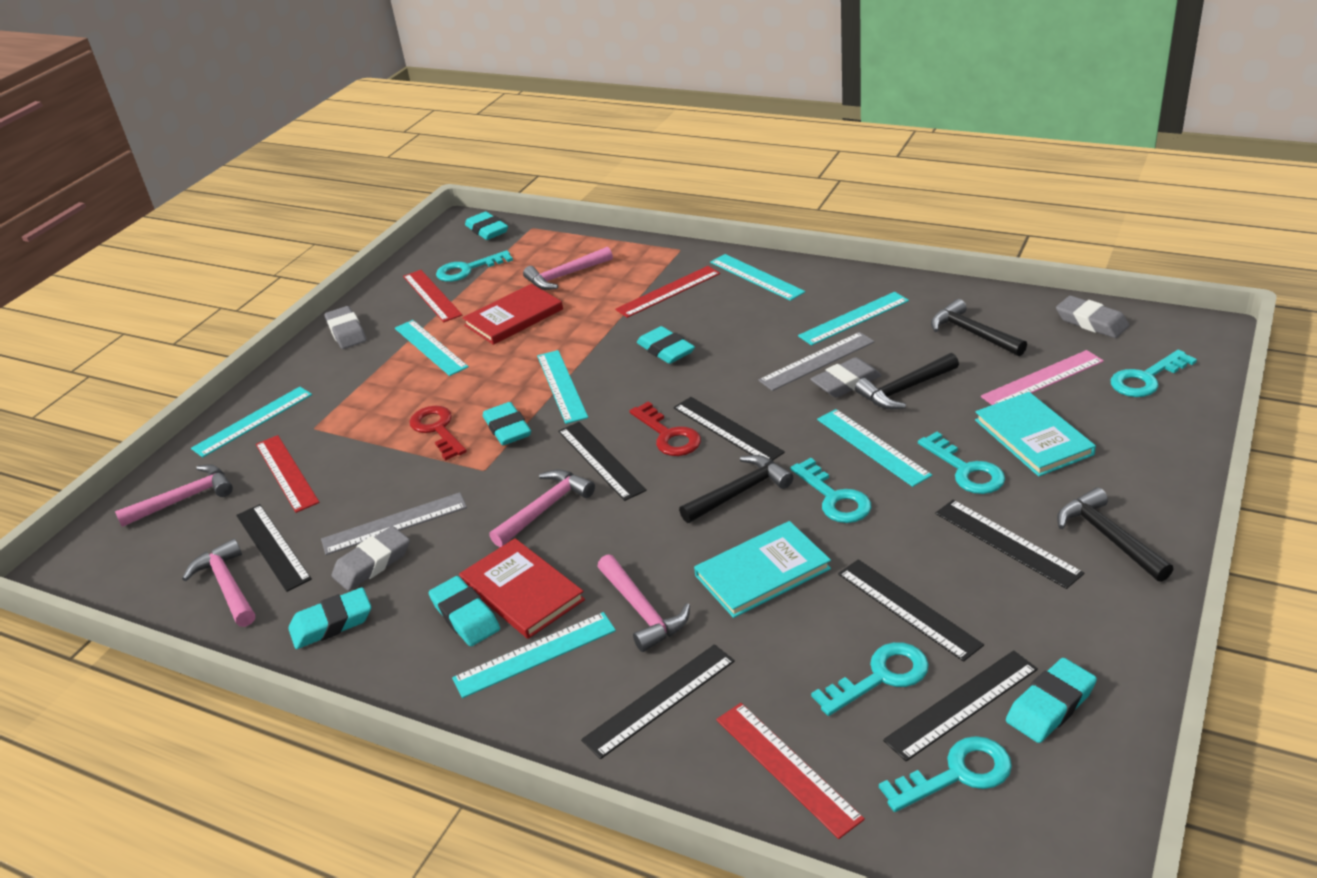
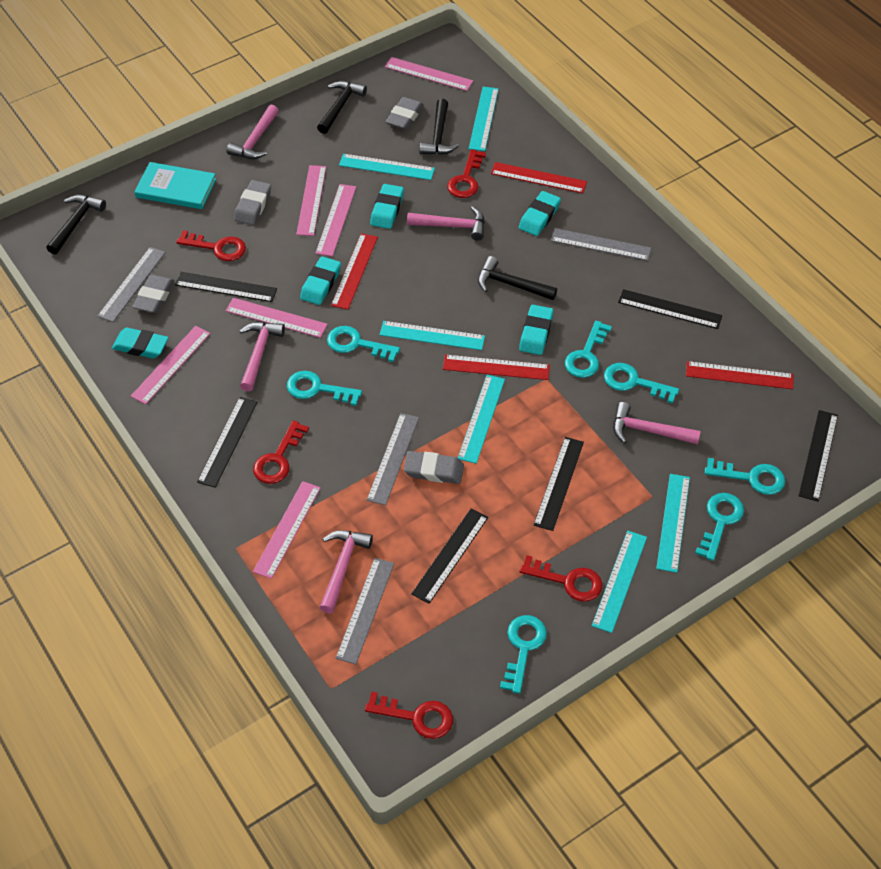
black ruler: [236,504,312,592] [558,422,647,501] [581,644,735,759] [674,397,785,461] [838,559,984,662] [883,650,1038,762] [935,500,1084,589] = 7 -> [175,272,277,302] [197,397,258,488] [411,509,488,604] [533,437,584,531] [618,289,722,329] [798,410,838,502] = 6
grey ruler: [321,492,467,555] [758,332,875,391] = 2 -> [97,247,166,322] [336,558,394,664] [367,413,419,505] [551,228,651,261] = 4
pink ruler: [981,350,1104,405] = 1 -> [131,326,211,404] [226,298,328,338] [253,481,321,579] [296,165,326,236] [315,184,356,256] [385,57,473,91] = 6
red book: [459,538,585,639] [463,284,563,345] = 2 -> none = 0
red key: [410,406,467,461] [630,402,701,456] = 2 -> [176,230,246,261] [253,421,309,484] [365,691,453,739] [447,149,486,198] [520,555,602,602] = 5
turquoise book: [694,521,831,618] [975,392,1096,477] = 2 -> [134,162,216,209] = 1
turquoise eraser: [288,587,371,649] [429,576,500,646] [465,211,508,240] [483,402,531,445] [637,326,695,364] [1006,658,1097,743] = 6 -> [112,328,169,359] [300,256,341,305] [370,184,404,229] [519,191,561,236] [519,305,553,355] = 5
turquoise key: [436,250,513,282] [791,458,871,523] [811,642,929,716] [879,736,1012,812] [918,432,1005,494] [1110,350,1197,397] = 6 -> [287,371,362,406] [327,326,400,362] [500,615,547,694] [565,321,612,378] [604,363,679,404] [695,493,744,561] [705,458,785,495] = 7
turquoise ruler: [191,387,312,458] [395,320,469,376] [452,612,616,698] [537,350,588,424] [710,254,805,301] [798,292,909,346] [817,409,932,487] = 7 -> [339,154,435,180] [380,321,485,350] [458,375,505,464] [469,87,499,151] [592,531,647,633] [656,474,690,573] = 6

